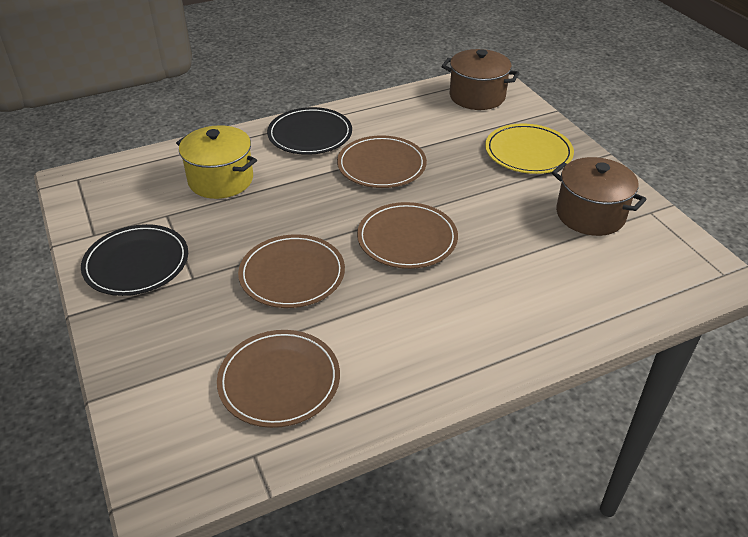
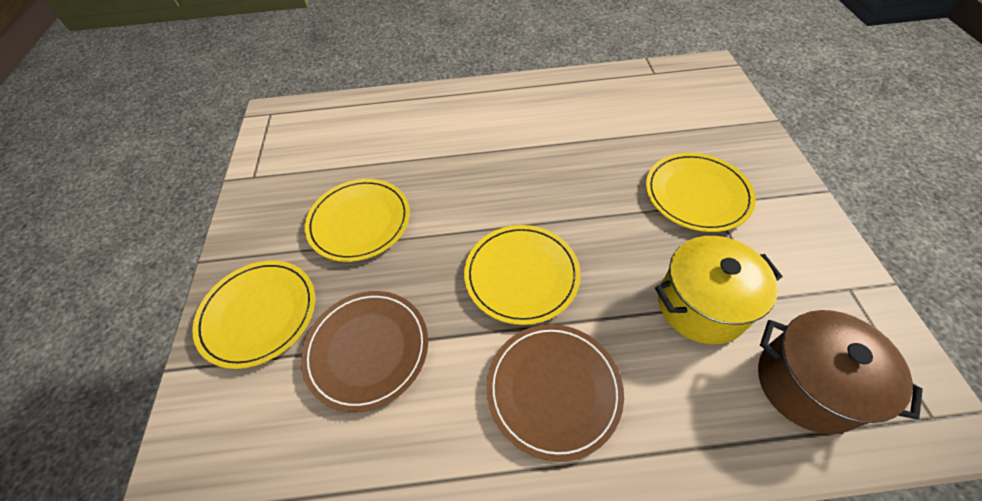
black plate: [81,224,188,296] [267,107,352,155] = 2 -> none = 0
brown plate: [217,330,340,428] [238,234,345,308] [337,135,427,188] [357,202,458,269] = 4 -> [301,291,428,412] [487,324,624,462] = 2
brown pot: [441,49,519,110] [552,157,647,236] = 2 -> [758,310,923,434] = 1
yellow plate: [485,123,574,174] = 1 -> [192,260,315,369] [305,179,410,262] [464,225,581,325] [646,153,756,232] = 4

